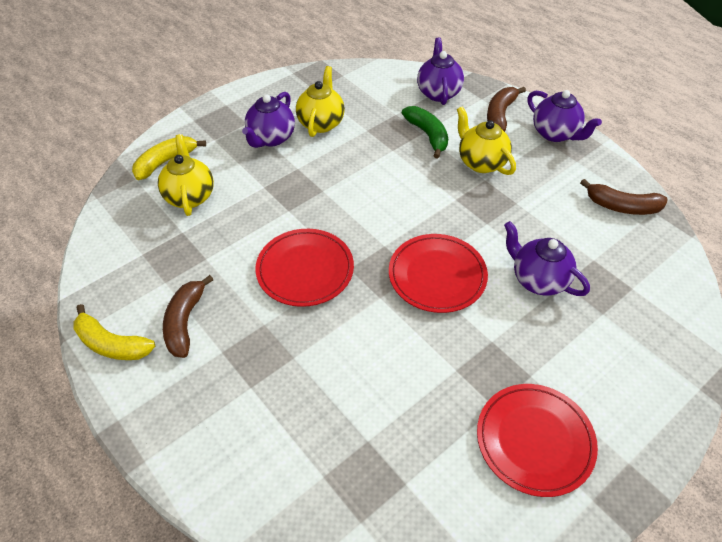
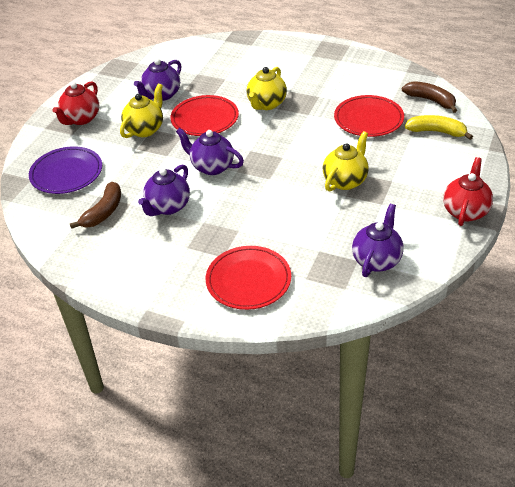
brown banana: [163,275,214,358] [487,87,526,132] [580,179,668,215] = 3 -> [70,182,121,229] [402,81,457,113] = 2
green banana: [402,106,448,159] = 1 -> none = 0
purple plate: none = 0 -> [29,146,102,194] = 1
red teapot: none = 0 -> [53,81,99,125] [443,157,493,226] = 2
yellow banana: [73,304,155,360] [132,136,206,180] = 2 -> [405,115,473,140] = 1

